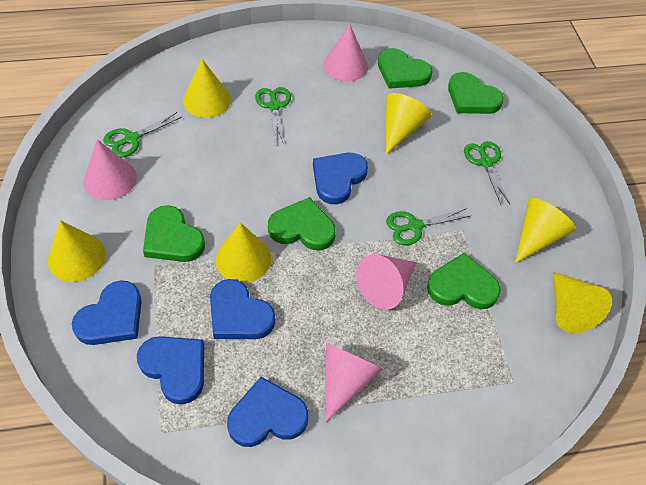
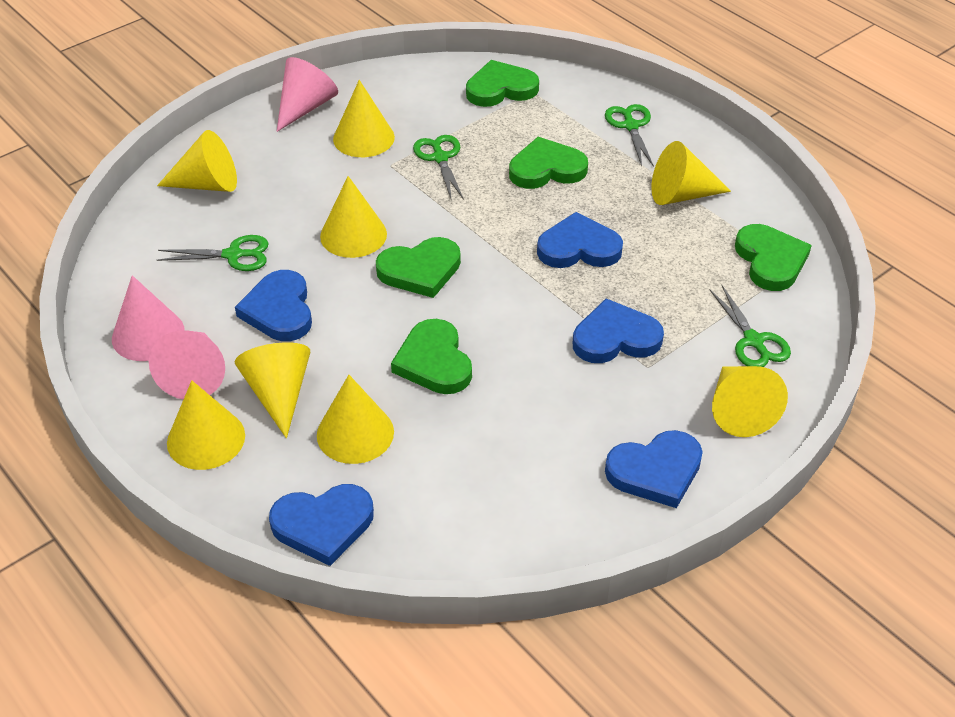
pink cone: [84,139,137,200] [323,24,368,82] [325,343,383,423] [356,254,416,310] = 4 -> [112,275,185,361] [149,331,225,399] [277,57,338,132] = 3
yellow cone: [48,220,106,282] [183,59,231,118] [215,223,271,283] [386,93,431,155] [515,198,576,263] [553,272,612,333] = 6 -> [157,130,237,192] [167,380,245,470] [235,342,310,438] [317,375,394,464] [320,176,387,258] [333,80,395,157] [651,141,731,205] [712,366,788,437] = 8

